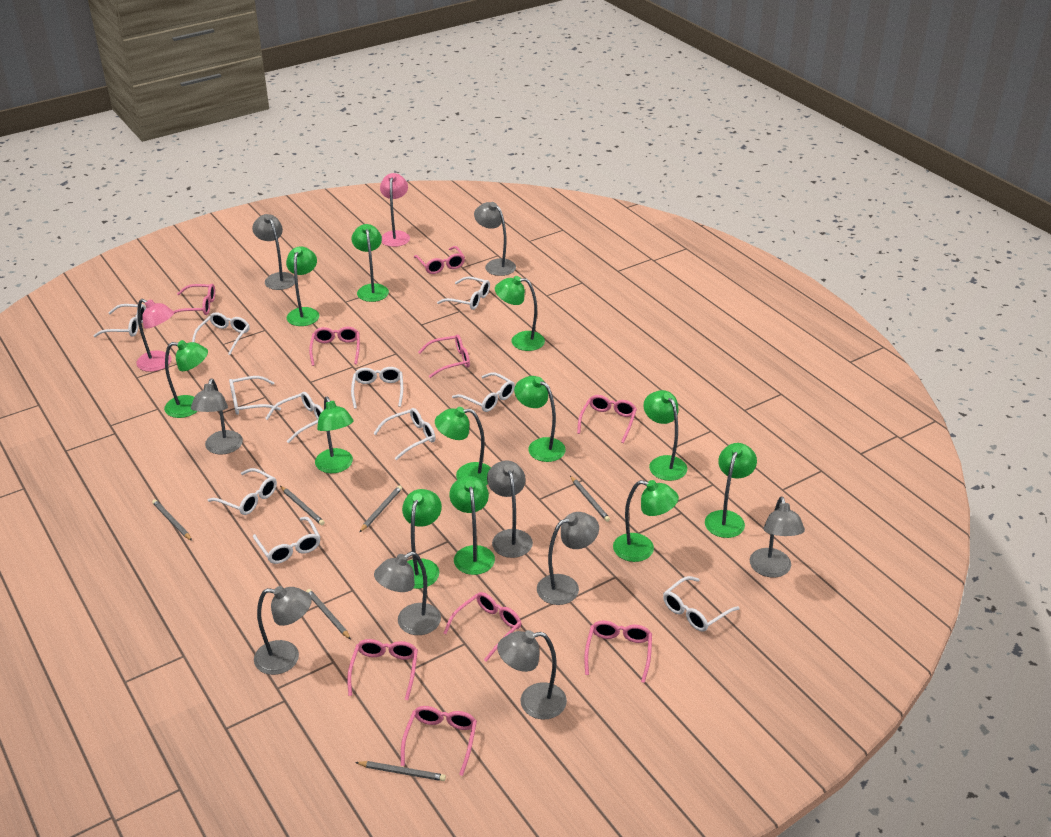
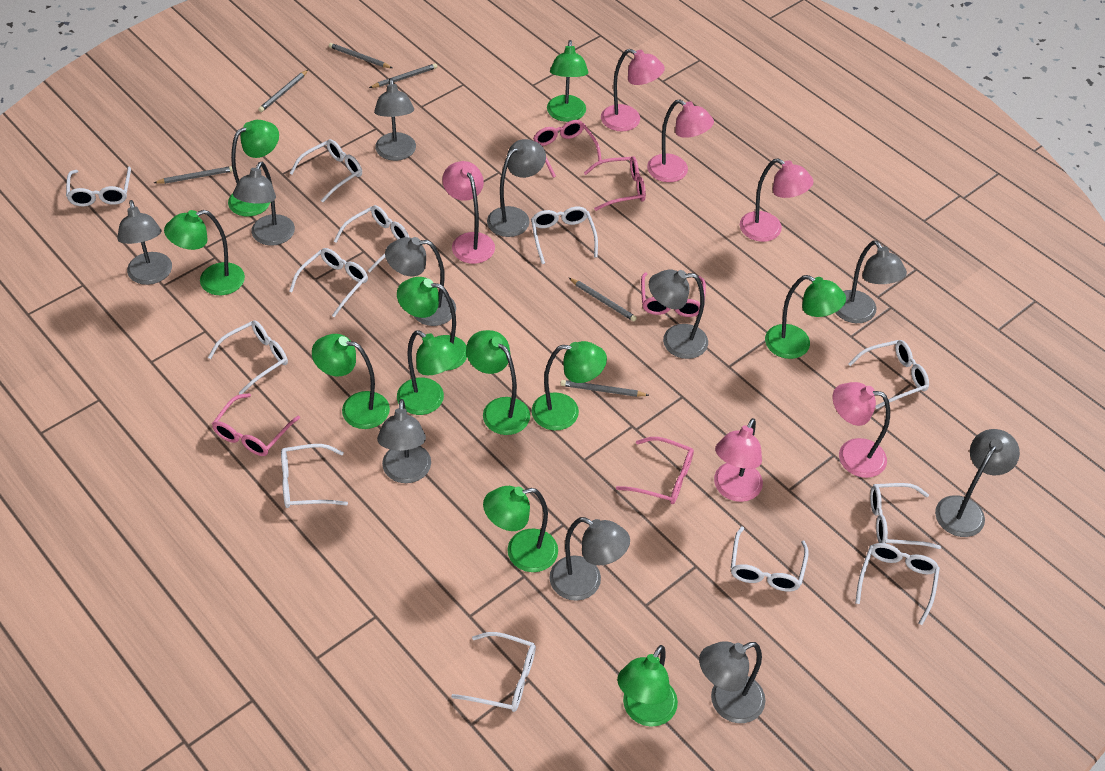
green lamp: [164,340,208,418] [286,246,319,326] [315,397,354,473] [352,224,389,302] [402,489,442,589] [435,407,491,485] [449,476,495,575] [495,276,545,351] [514,376,566,462] [613,480,679,562] [644,390,687,481] [705,443,757,538] = 12 -> [164,210,245,295] [228,120,279,216] [312,334,390,429] [397,277,467,371] [397,330,460,415] [466,330,530,435] [483,486,558,572] [532,341,607,430] [547,40,588,122] [617,645,678,727] [765,275,846,359] = 11
grey lamp: [191,379,243,455] [252,214,295,290] [254,586,312,675] [374,552,441,635] [474,202,516,276] [487,460,533,558] [497,630,567,719] [537,512,599,605] [750,497,805,578] = 9 -> [117,200,172,285] [233,162,295,246] [374,78,416,161] [377,399,431,483] [385,237,456,326] [487,139,546,237] [550,517,630,601] [649,269,708,359] [699,641,765,723] [835,240,907,323] [935,429,1020,537] = 11
pink glasses: [173,284,215,315] [309,327,360,366] [347,639,418,700] [401,706,477,776] [414,246,465,274] [418,334,470,378] [444,592,521,662] [577,395,637,443] [584,621,652,683] = 9 -> [212,393,300,456] [533,120,602,178] [584,156,646,211] [616,437,694,504] [641,272,706,317] = 5
pink lamp: [136,299,174,372] [380,173,410,247] = 2 -> [442,161,495,264] [601,49,665,131] [647,99,714,182] [714,418,763,502] [740,158,814,242] [832,382,890,478] = 6
white glasses: [93,304,146,337] [192,312,250,355] [208,468,277,515] [229,376,281,415] [253,517,320,564] [265,392,323,443] [351,367,403,409] [373,408,436,460] [437,276,490,310] [452,372,515,412] [663,576,739,632] = 11 -> [66,167,131,206] [208,320,288,394] [281,444,348,508] [289,248,368,317] [290,139,362,202] [333,205,409,272] [451,632,536,712] [531,207,598,264] [731,527,809,592] [848,340,929,409] [855,543,940,625] [870,483,941,549] = 12

